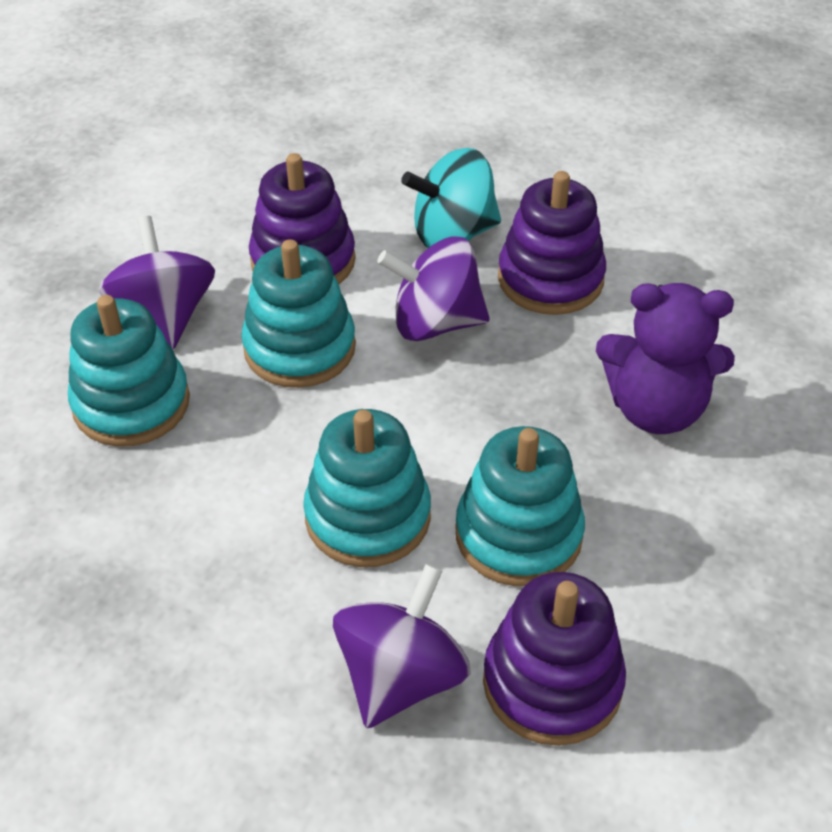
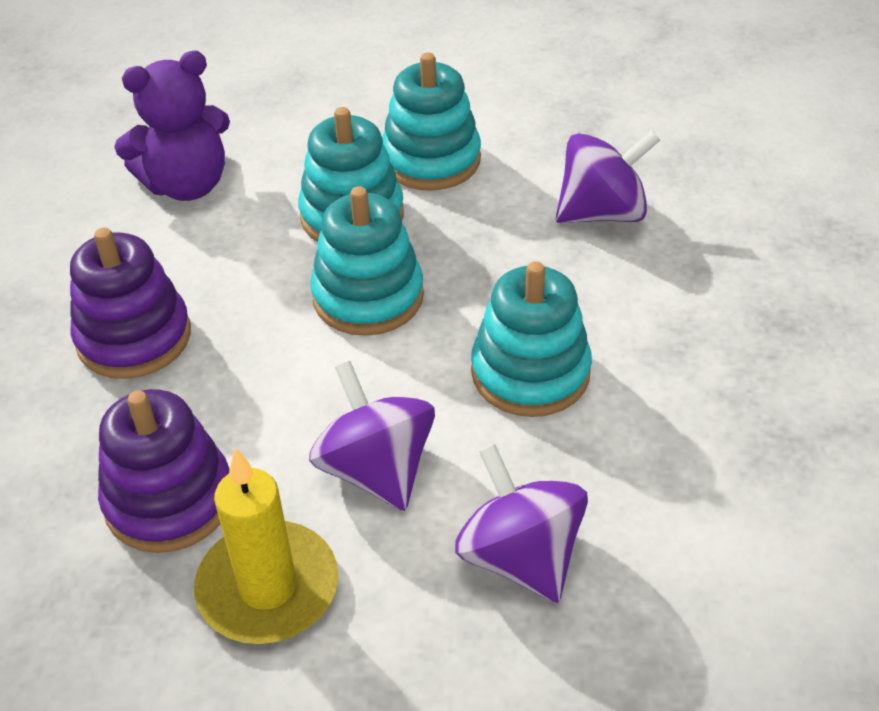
purple stacking toy: [249,153,356,284] [483,572,626,746] [498,171,606,315] = 3 -> [70,228,191,379] [98,389,230,553] = 2
turquoise spinning top: [401,148,501,248] = 1 -> none = 0
yellow candle: none = 0 -> [194,448,338,644] = 1

